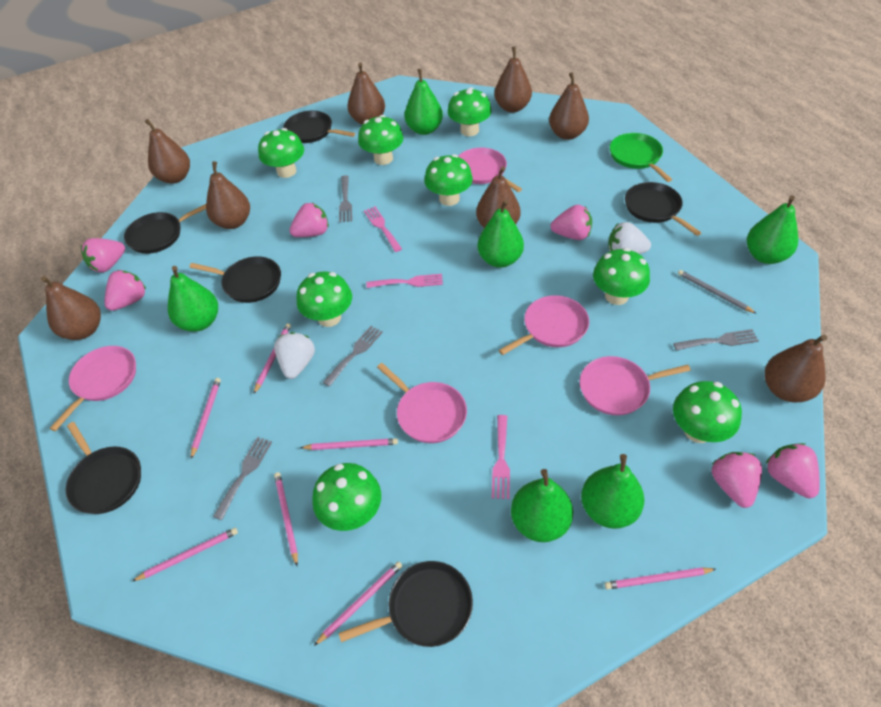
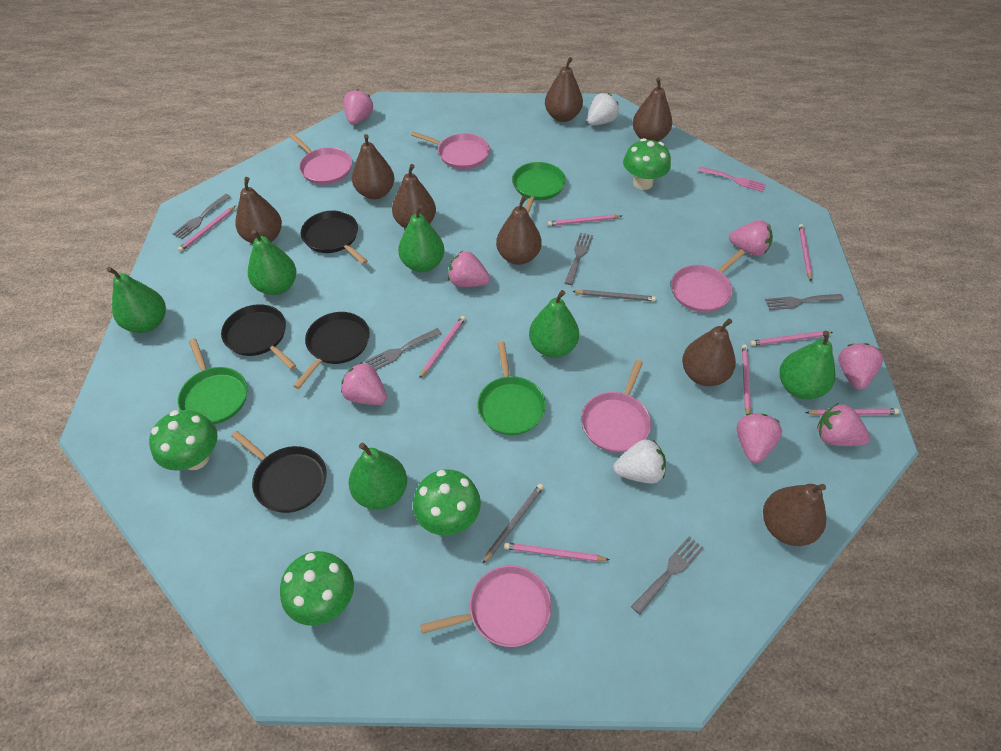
black pan: [66,422,141,514] [124,204,206,254] [189,256,281,303] [283,111,355,143] [339,561,473,647] [625,182,701,236] = 6 -> [221,304,296,370] [231,431,327,513] [293,312,370,389] [301,211,367,264] = 4
green mushroom: [258,128,304,178] [297,271,352,327] [312,463,381,531] [358,115,404,165] [424,154,473,206] [448,87,492,136] [593,248,650,305] [673,381,742,443] = 8 -> [149,410,218,470] [280,551,354,626] [413,469,481,536] [623,138,671,190] = 4
green pan: [610,133,672,182] = 1 -> [178,338,247,424] [477,342,546,435] [512,162,566,214] = 3
grey fork: [213,437,272,520] [323,326,383,387] [339,175,352,223] [673,329,759,351] = 4 -> [173,194,231,239] [365,328,442,370] [564,233,593,285] [631,536,704,615] [765,294,844,310] = 5
grey pencil: [678,270,757,314] = 1 -> [482,484,544,564] [572,290,656,302] = 2
pink fork: [364,206,402,252] [366,274,443,288] [492,415,510,499] = 3 -> [698,167,766,192] = 1
pink pencil: [133,528,238,581] [191,378,221,459] [254,323,291,394] [274,472,298,566] [300,438,398,450] [314,561,402,646] [605,567,716,590] = 7 -> [178,206,236,252] [419,316,466,378] [504,542,610,562] [548,214,622,226] [742,344,751,414] [750,331,833,346] [799,224,813,281] [805,408,899,416] = 8
pink strawberry: [81,238,125,272] [104,270,146,311] [289,202,329,237] [550,205,592,240] [712,452,762,508] [766,443,820,498] = 6 -> [341,362,387,405] [343,89,373,125] [448,251,490,287] [729,220,773,256] [737,413,782,463] [817,403,870,446] [838,343,883,390] = 7

